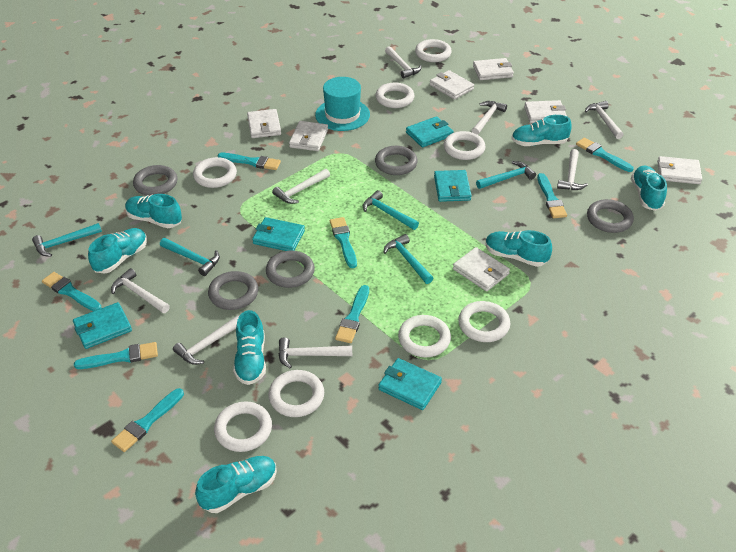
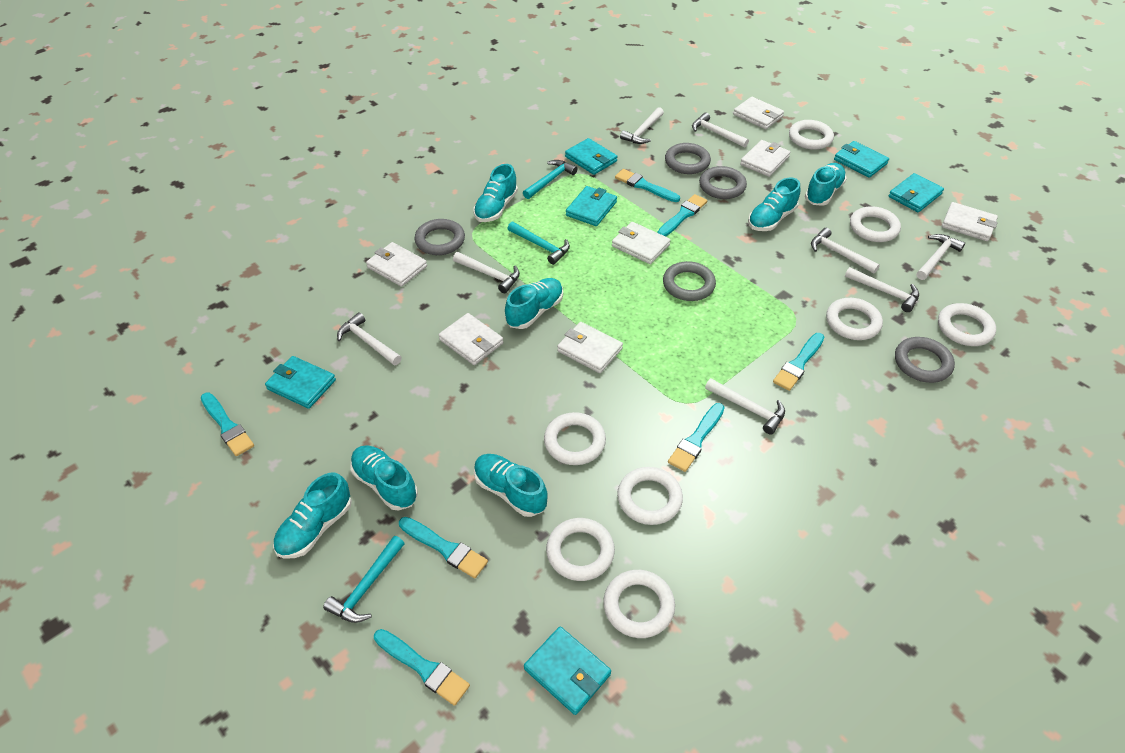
turquoise brush: [42,272,102,311] [74,342,158,369] [111,388,184,452] [217,153,281,170] [330,217,357,268] [335,285,369,343] [537,173,567,218] [576,137,634,172] = 8 -> [201,393,254,456] [374,629,470,706] [399,517,488,578] [615,169,680,202] [657,194,707,237] [668,403,725,472] [773,333,824,391] = 7
turquoise hammer: [32,223,102,257] [160,238,220,276] [363,190,419,230] [384,234,434,284] [476,161,536,189] = 5 -> [323,536,405,623] [508,222,570,265] [523,160,577,199] = 3
turquoise hat: [315,77,370,131] = 1 -> none = 0
turquoise wallet: [73,302,132,349] [252,217,305,251] [378,358,442,410] [406,116,454,147] [434,170,472,202] = 5 -> [265,356,336,409] [524,626,611,715] [565,138,617,175] [566,186,617,226] [834,141,889,178] [889,173,944,212] = 6

